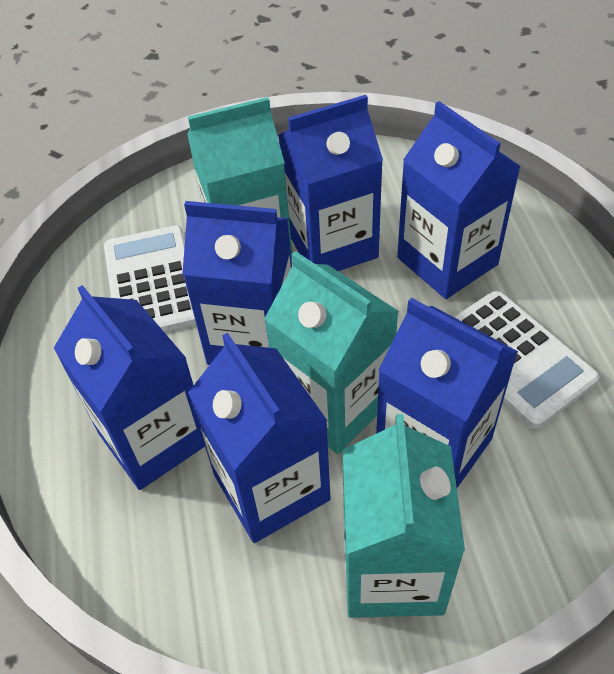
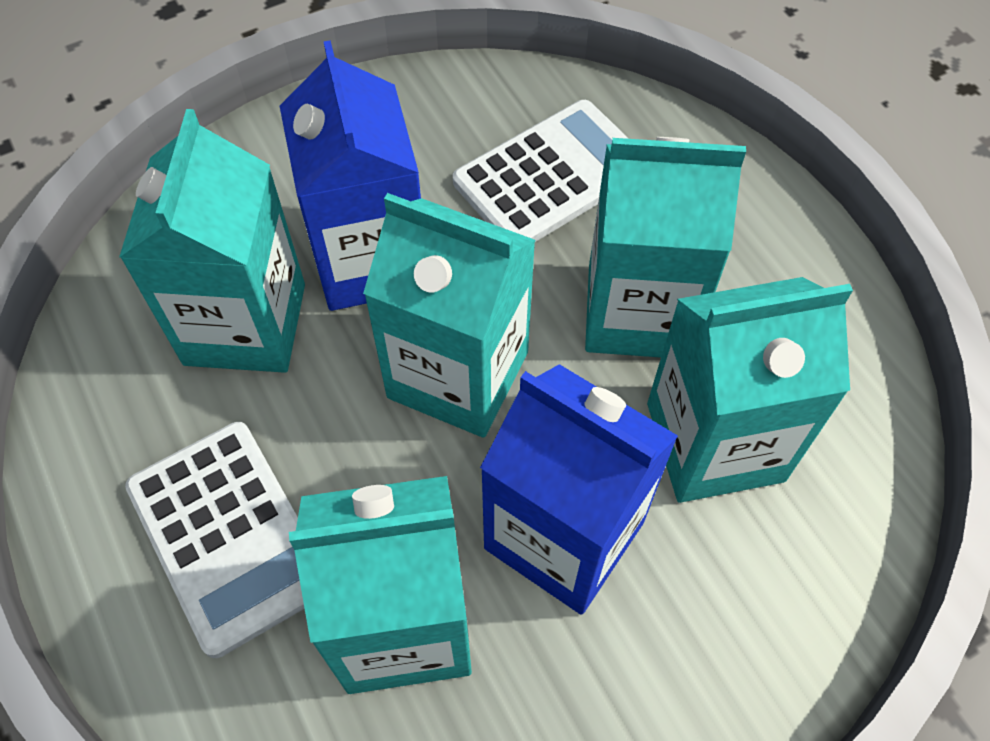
blue carton: [54,285,205,490] [182,201,292,365] [188,333,331,543] [278,95,383,271] [376,298,518,488] [397,101,521,299] = 6 -> [280,40,421,311] [480,364,678,615] = 2
turquoise carton: [187,97,292,260] [264,251,399,454] [343,414,465,618] = 3 -> [119,109,305,373] [289,476,472,694] [363,193,536,438] [585,137,746,357] [647,277,853,503] = 5

